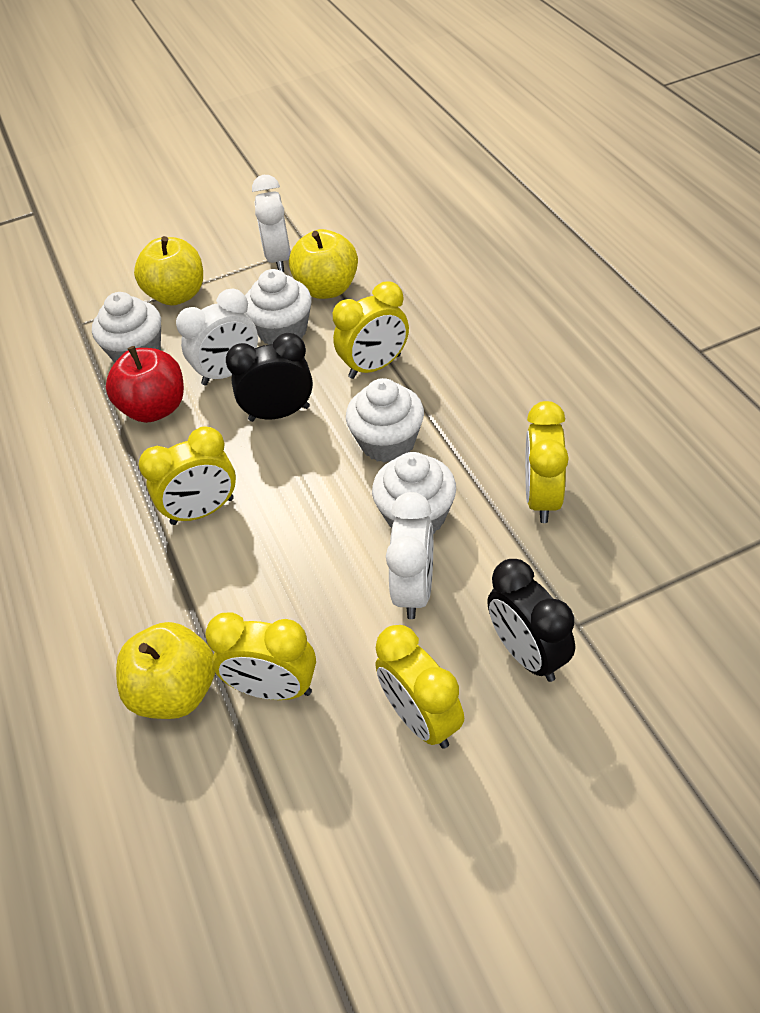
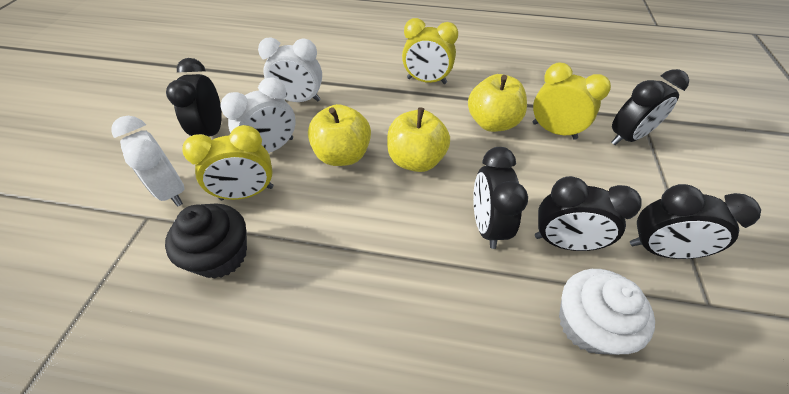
black clock: [226,333,313,422] [487,559,575,682] = 2 -> [166,58,222,136] [473,147,528,249] [535,176,642,251] [611,69,689,145] [630,184,761,259] = 5
black cupcake: none = 0 -> [165,203,247,279] = 1
red apple: [106,346,184,423] = 1 -> none = 0
white cupcake: [92,292,161,363] [245,269,311,345] [346,378,424,463] [372,452,456,534] = 4 -> [559,269,655,355] = 1
yellow clock: [139,426,236,525] [205,612,316,700] [333,281,409,379] [375,625,464,749] [525,401,569,523] = 5 -> [183,125,273,200] [402,18,458,84] [532,62,611,140] = 3

